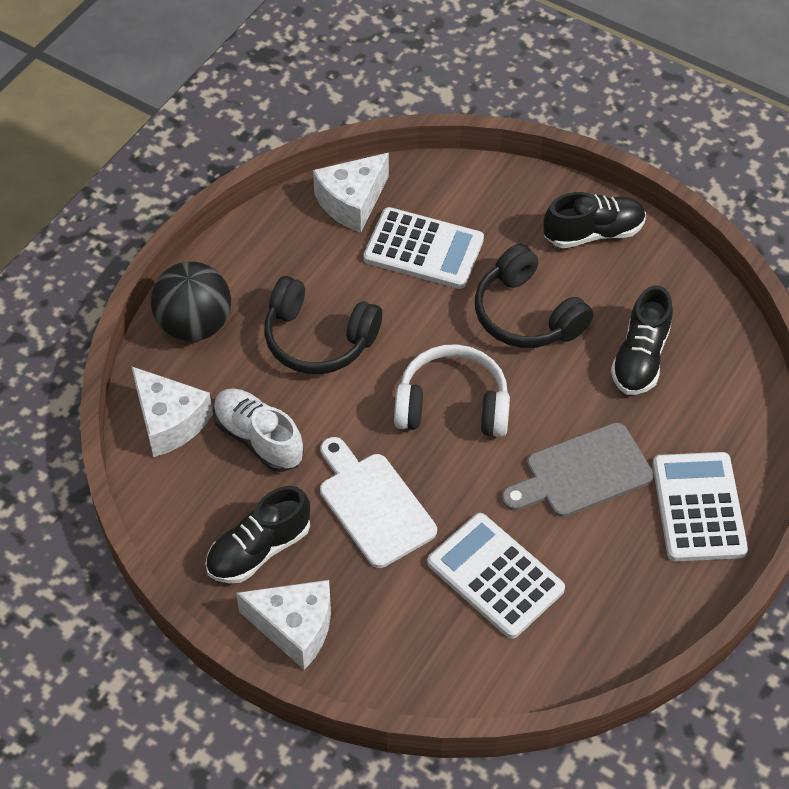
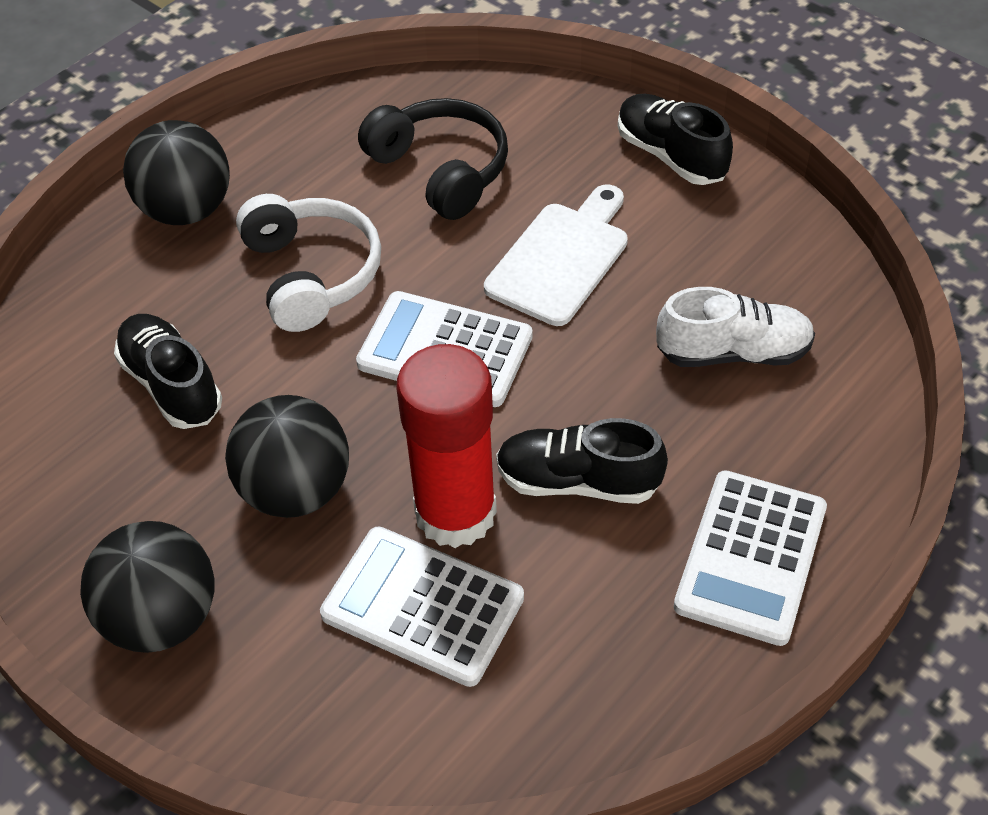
black ball: [151,261,231,341] = 1 -> [80,521,215,653] [123,120,230,225] [225,395,349,518] = 3
black headphones: [264,276,382,374] [475,244,593,348] = 2 -> [358,98,508,220] = 1
grey cutting board: [502,423,653,517] = 1 -> none = 0
red glue stick: none = 0 -> [396,344,497,548] = 1
white cheese: [131,366,213,457] [236,580,331,670] [313,153,389,233] = 3 -> none = 0

